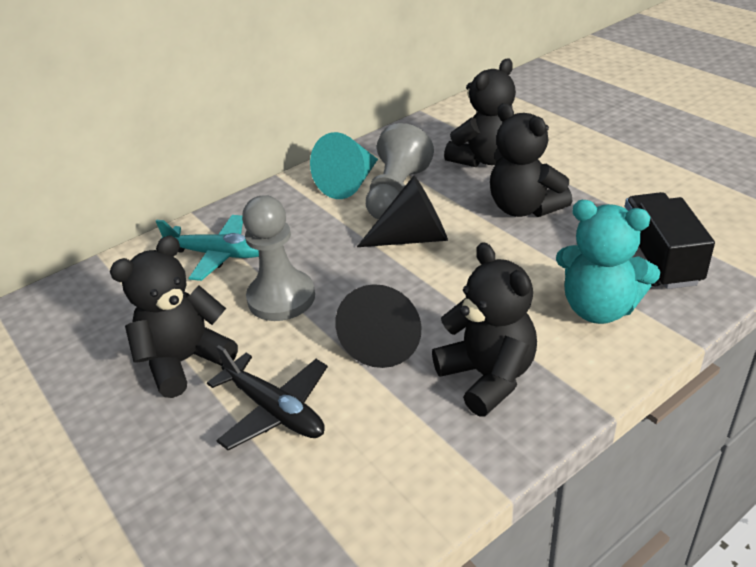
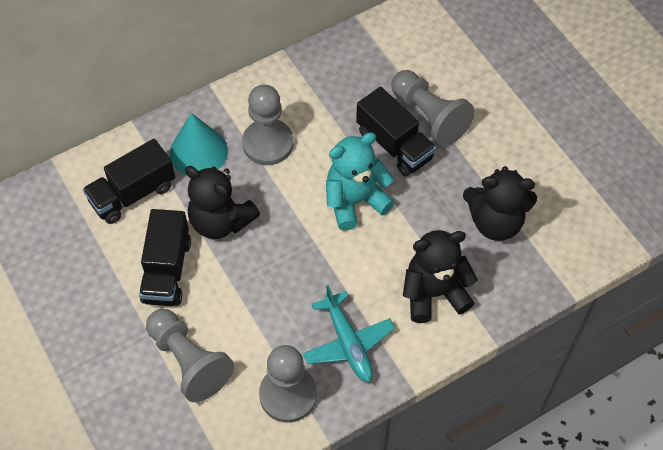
black cone: [335,284,421,368] [357,176,448,247] = 2 -> none = 0
black plane: [207,345,328,450] = 1 -> none = 0
black teddy bear: [110,235,238,398] [432,242,537,417] [444,58,516,167] [490,103,573,217] = 4 -> [185,166,260,239] [403,230,478,323] [463,166,537,241] = 3
black truck: [625,192,715,289] = 1 -> [83,139,175,224] [139,209,191,306] [356,87,436,177] = 3
grey pawn: [242,195,315,321] [366,123,434,219] = 2 -> [146,309,234,402] [242,85,293,165] [259,345,317,423] [391,70,475,146] = 4

